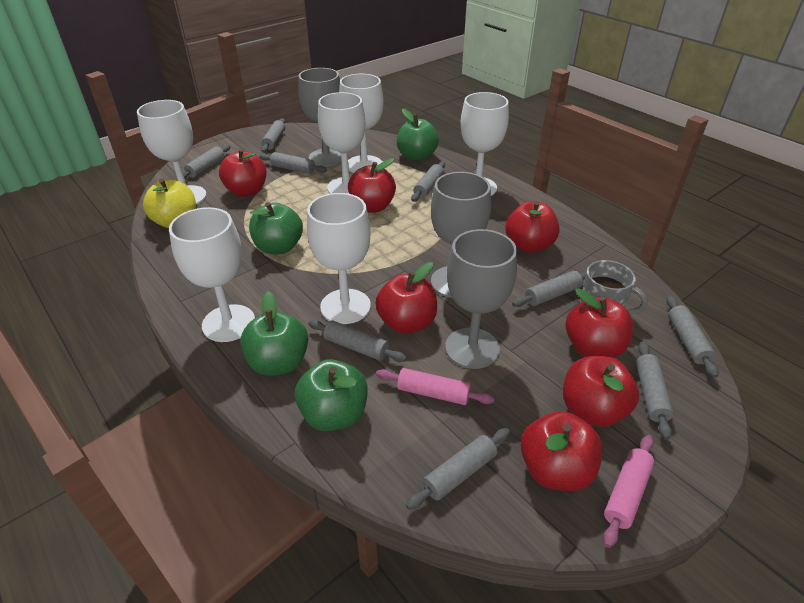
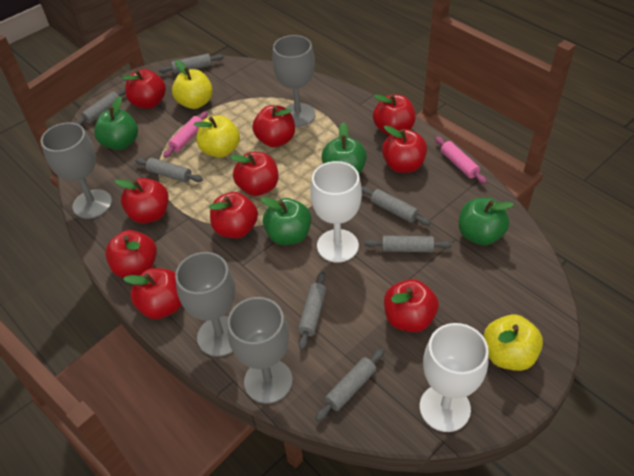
grey goblet: [298,68,342,167] [431,172,491,298] [445,229,517,369] = 3 -> [41,122,112,219] [175,252,235,357] [228,297,293,404] [272,35,316,127] = 4
grey mug: [580,260,648,314] = 1 -> none = 0
grey rolling pin: [183,145,230,178] [259,152,327,174] [261,118,285,153] [308,320,407,362] [406,428,510,510] [411,162,445,202] [512,270,587,307] [636,342,674,440] [667,296,718,378] = 9 -> [74,88,126,125] [135,158,203,182] [159,54,224,74] [298,272,326,350] [315,349,384,421] [361,187,431,226] [364,235,452,252] = 7
red apple: [219,148,267,197] [348,158,396,213] [376,262,437,334] [505,201,560,253] [521,411,603,491] [563,356,639,427] [566,288,634,358] = 7 -> [105,230,157,278] [114,178,169,224] [122,69,166,109] [123,268,182,319] [209,192,258,238] [230,152,278,196] [252,105,295,147] [373,94,416,136] [382,125,427,173] [384,279,439,332] = 10
white goblet: [137,100,207,205] [169,207,255,342] [307,193,371,324] [318,92,365,194] [339,74,384,173] [461,92,509,196] = 6 -> [310,161,362,262] [420,323,489,432] = 2
yellow apple: [143,178,196,228] = 1 -> [172,60,213,109] [194,115,240,158] [484,315,543,371] = 3

